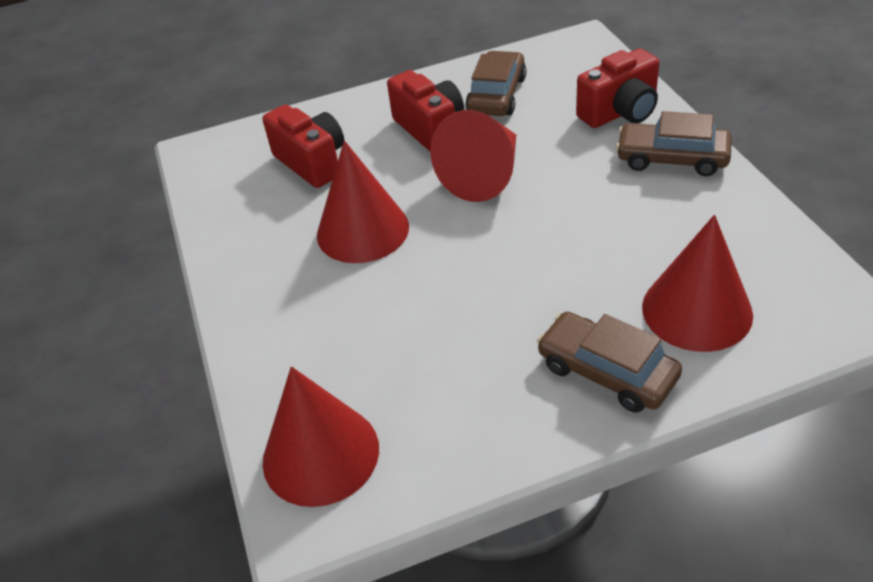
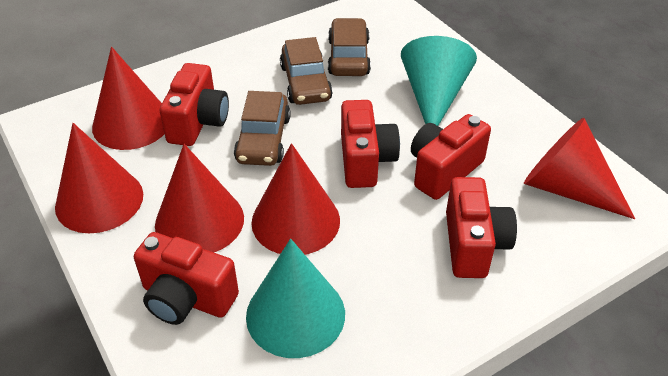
red camera: [262,104,344,188] [387,70,464,151] [576,48,659,128] = 3 -> [134,232,239,325] [160,63,229,146] [341,100,400,188] [411,114,491,200] [446,177,517,278] = 5
red cone: [263,366,379,507] [317,141,409,263] [430,110,516,202] [642,215,753,352] = 4 -> [55,123,143,233] [92,47,165,150] [155,144,244,252] [251,143,340,255] [524,118,635,219] = 5
turquoise cone: none = 0 -> [246,239,345,358] [401,36,477,126] = 2

